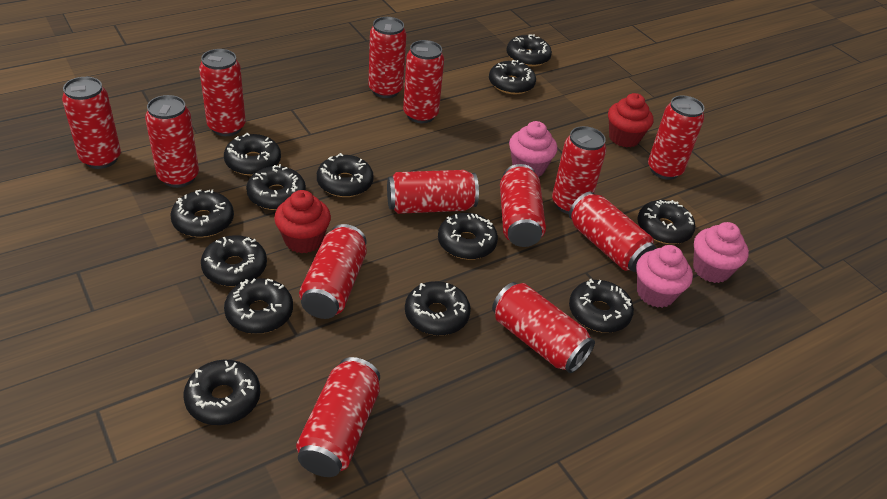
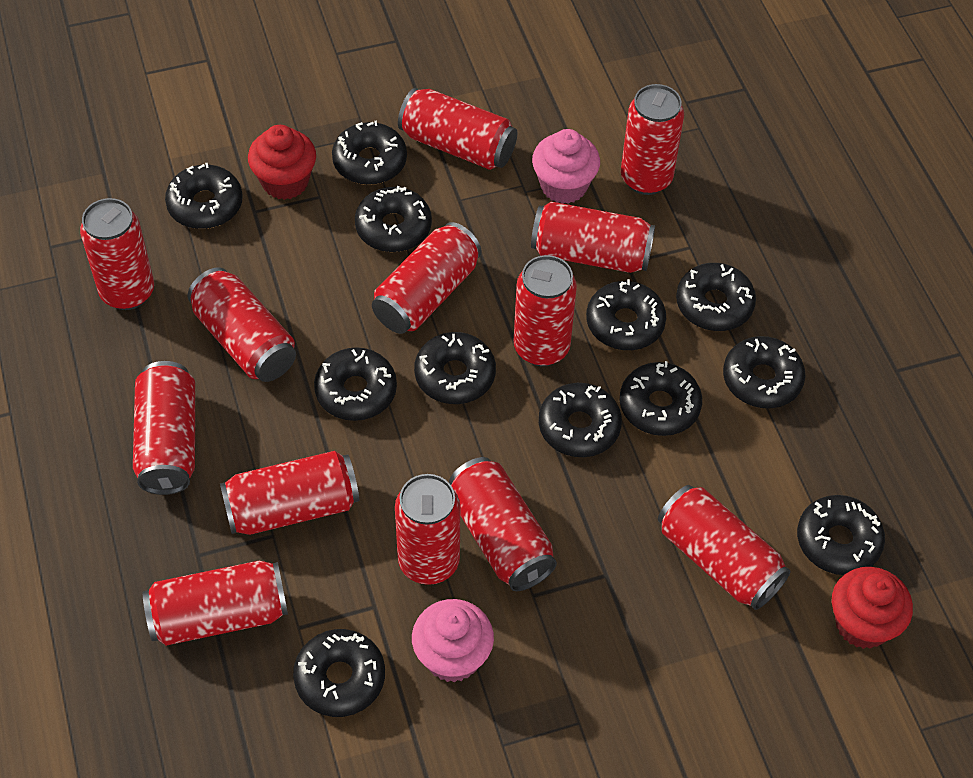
black donut: [170,189,234,237] [184,360,260,425] [201,235,267,287] [224,133,281,176] [224,278,293,334] [246,164,306,210] [317,153,374,197] [405,281,471,336] [438,213,498,260] [489,60,536,94] [506,34,552,67] [569,279,634,333] [638,200,695,244] = 13 -> [165,163,243,229] [293,629,385,717] [314,347,397,421] [332,121,407,185] [355,186,432,252] [414,332,496,404] [539,383,622,457] [586,279,666,350] [620,361,702,436] [676,263,756,331] [723,336,806,408] [797,495,885,575] = 12
pink cupcake: [509,121,557,177] [636,245,693,308] [693,222,749,283] = 3 -> [412,599,494,683] [532,129,600,204] = 2

